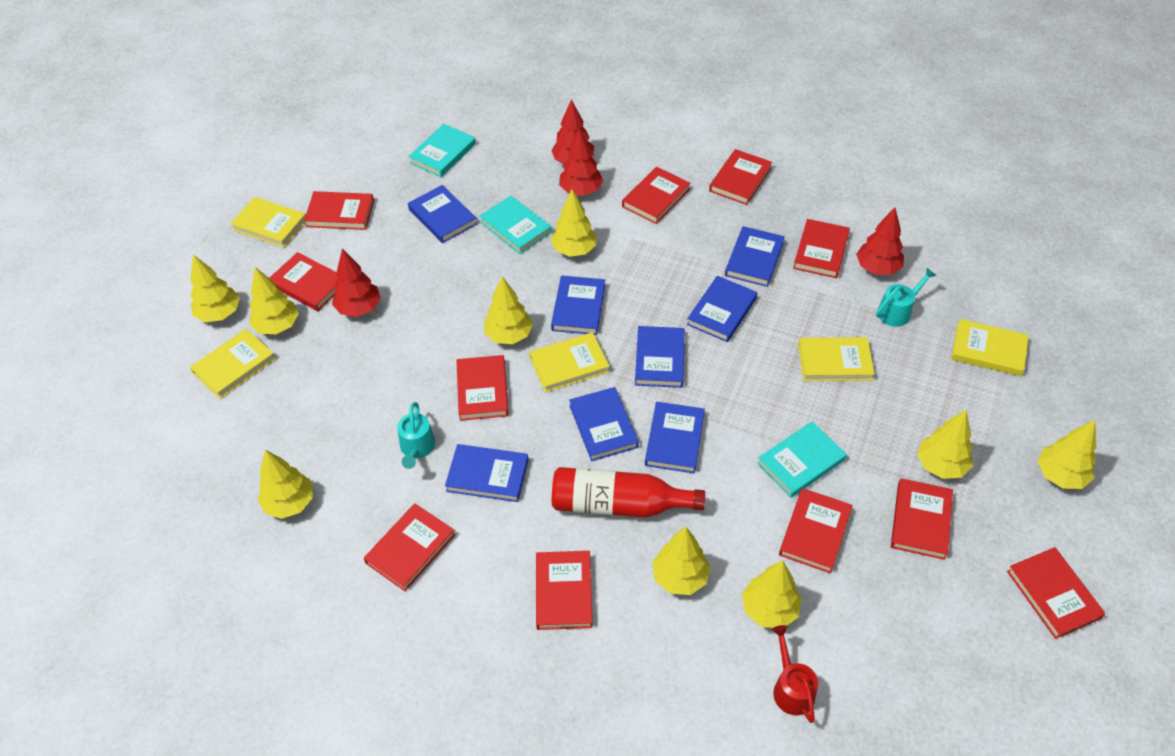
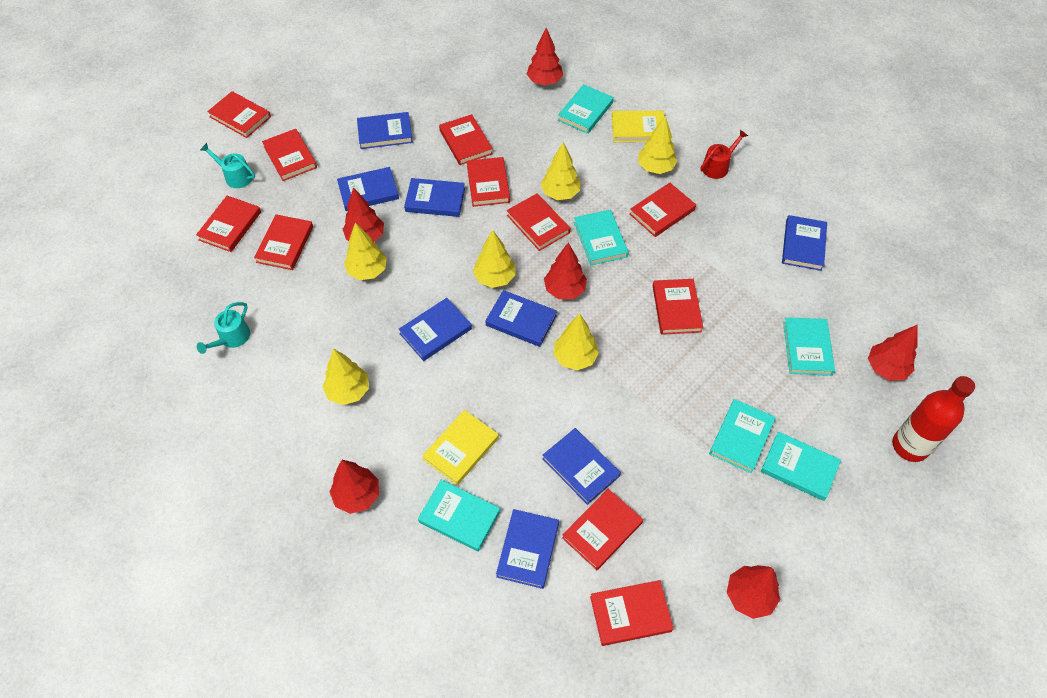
red tree: [332,249,381,317] [551,99,594,164] [559,129,603,196] [856,208,904,275] = 4 -> [330,460,379,514] [343,187,384,242] [527,28,563,85] [544,243,587,299] [727,565,780,619] [868,324,918,381] = 6
turquoise book: [408,124,476,177] [479,196,552,254] [757,421,847,498] = 3 -> [418,480,500,552] [558,84,614,134] [574,210,629,266] [709,399,776,473] [761,432,841,501] [783,317,835,376] = 6
yellow book: [190,329,276,399] [230,197,306,248] [529,332,610,392] [798,337,875,381] [951,319,1029,376] = 5 -> [422,410,499,485] [612,111,664,142] = 2
yellow tree: [190,254,240,322] [249,267,299,334] [258,449,313,519] [484,277,533,344] [551,189,596,257] [652,527,710,595] [742,560,802,628] [917,410,973,479] [1037,420,1096,489] = 9 -> [323,349,369,405] [344,223,387,280] [473,230,516,288] [540,142,580,200] [553,313,599,370] [638,116,677,174] = 6

